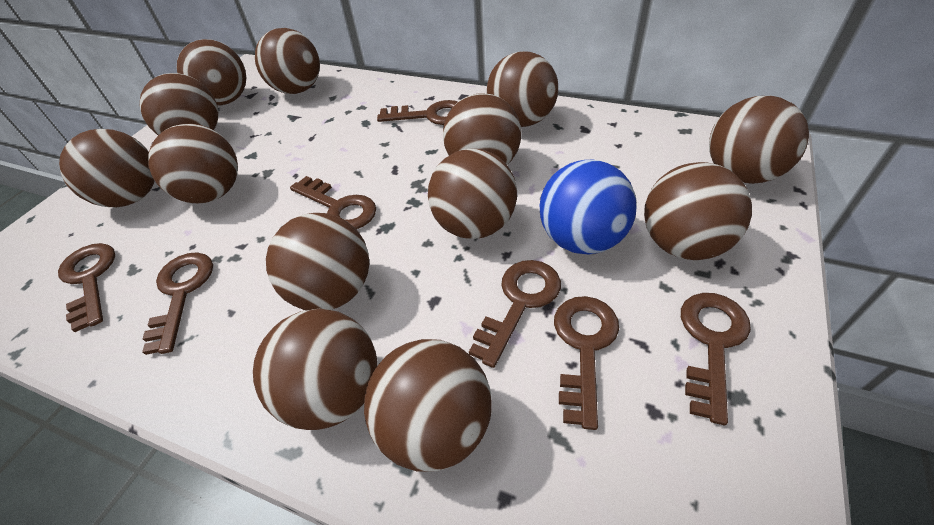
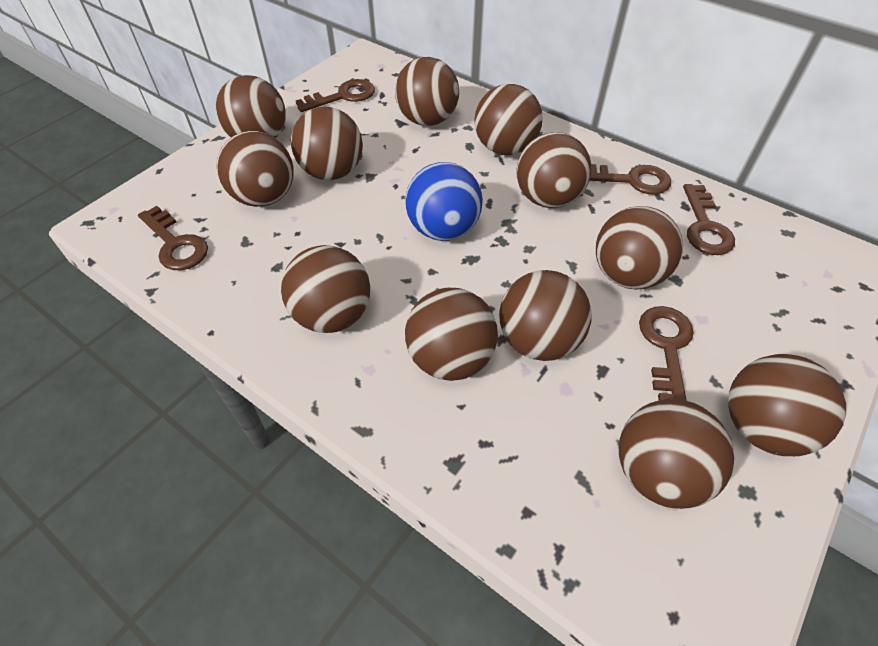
brown ball: [59,129,154,207] [140,73,218,135] [148,124,238,203] [177,39,246,105] [253,309,377,430] [255,28,320,94] [266,213,369,310] [364,339,492,472] [428,149,517,239] [443,93,521,165] [487,51,558,127] [644,162,752,260] [709,96,809,184] = 13 -> [216,75,286,138] [217,131,294,207] [281,245,370,333] [291,107,363,180] [395,57,459,126] [405,288,498,381] [474,84,543,155] [499,270,591,361] [516,132,591,208] [596,206,683,290] [619,399,735,509] [728,354,846,456] = 12
brown key: [58,243,115,332] [142,252,213,355] [290,176,376,229] [377,100,458,125] [469,260,561,368] [554,296,619,430] [681,293,751,425] = 7 -> [138,206,208,270] [296,79,375,112] [589,164,671,195] [639,306,694,401] [683,184,735,255] = 5

